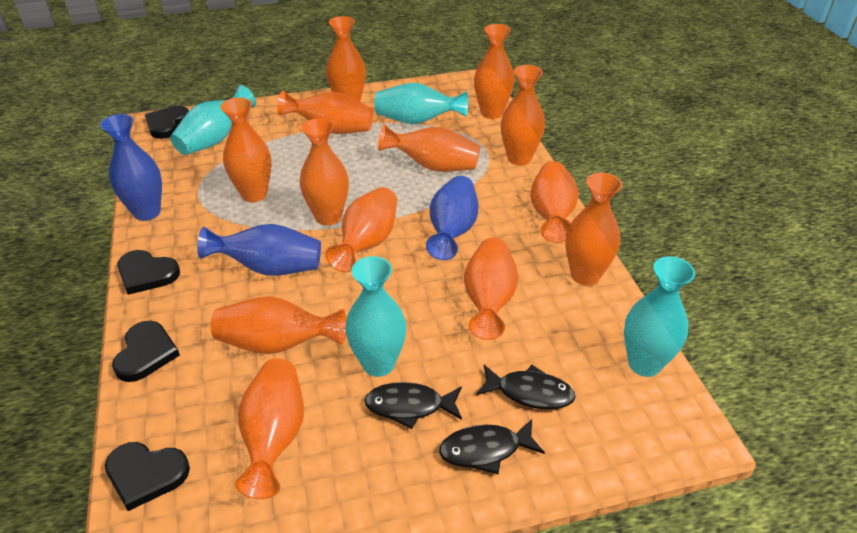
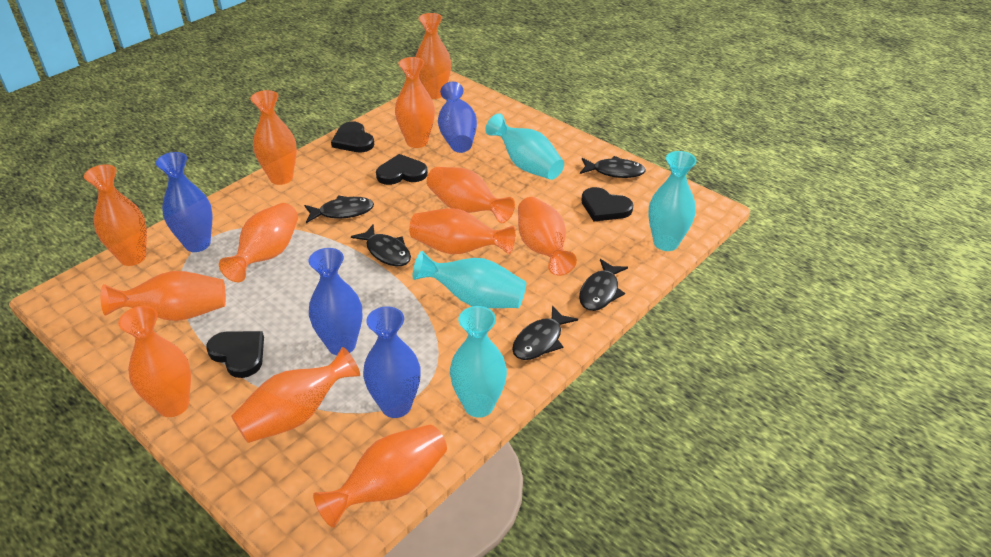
black fish: [365,382,462,429] [439,419,545,474] [476,365,576,409] = 3 -> [304,195,374,223] [351,225,411,266] [512,305,578,360] [579,259,628,311] [580,156,646,178] = 5
blue vase: [100,114,162,221] [197,224,321,276] [426,176,479,260] = 3 -> [156,152,213,252] [309,248,362,355] [363,306,421,418] [438,82,477,153] = 4
orange vase: [211,296,347,354] [220,97,272,202] [235,358,304,499] [277,90,374,134] [300,118,349,226] [326,16,366,102] [326,187,397,273] [378,124,480,172] [464,238,518,340] [474,24,515,119] [501,65,545,166] [530,161,579,243] [565,173,622,286] = 13 -> [84,164,147,266] [101,271,226,321] [118,306,191,417] [219,203,298,282] [231,347,360,443] [250,90,297,185] [313,425,447,528] [395,57,435,148] [409,208,515,254] [416,13,451,99] [427,167,515,223] [518,197,577,276] = 12

